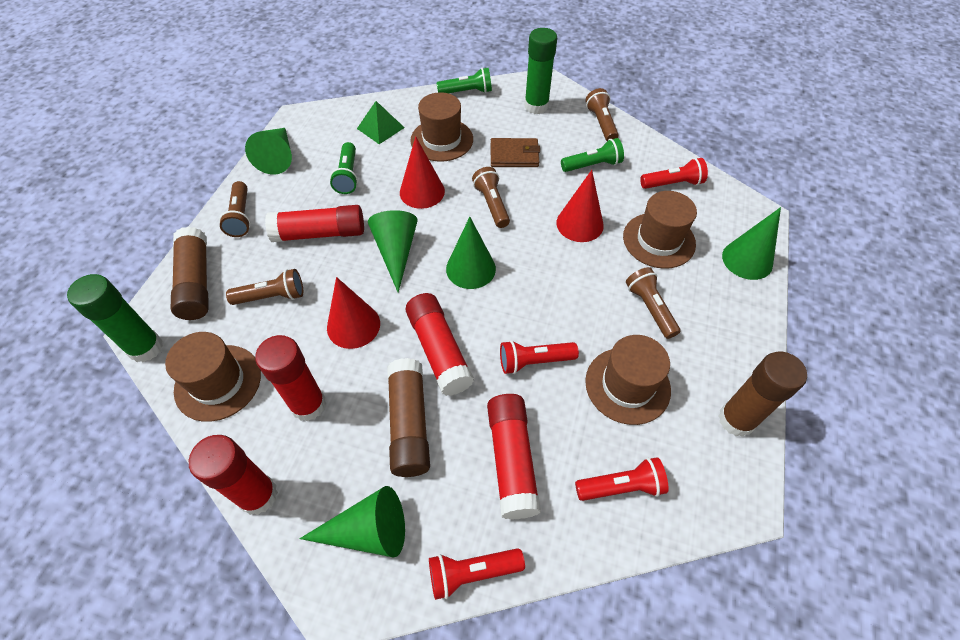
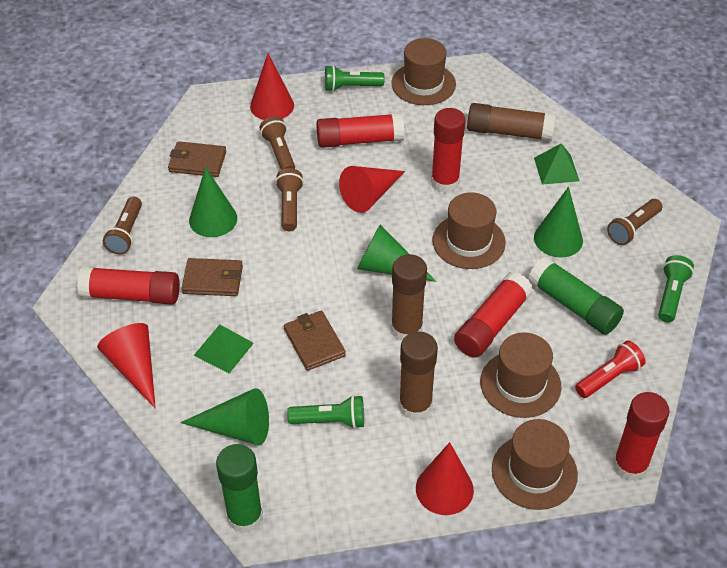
brown flashlight: [219,181,251,237] [226,269,303,305] [472,167,510,228] [585,88,619,141] [626,267,681,339] = 5 -> [103,196,142,254] [260,116,295,170] [275,168,304,231] [607,199,662,245] = 4
brown wallet: [491,138,540,167] = 1 -> [168,141,226,177] [182,258,243,296] [284,311,346,371] = 3
green cone: [245,128,292,175] [300,486,405,558] [368,210,418,293] [446,217,496,289] [722,207,781,280] = 5 -> [180,388,269,445] [189,167,237,237] [357,225,437,282] [534,187,583,258] = 4
green pyramid: [357,101,405,144] = 1 -> [193,325,254,373] [534,143,579,185] = 2
red cone: [327,277,380,349] [400,136,445,209] [556,170,604,242] = 3 -> [97,323,156,409] [250,54,294,120] [339,166,405,213] [416,442,474,515] = 4
red flashlight: [429,548,525,600] [500,340,579,374] [575,457,669,501] [640,158,708,189] = 4 -> [575,340,646,398] = 1

